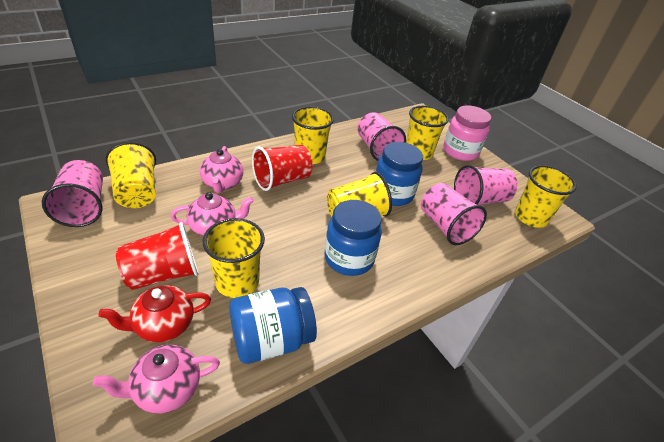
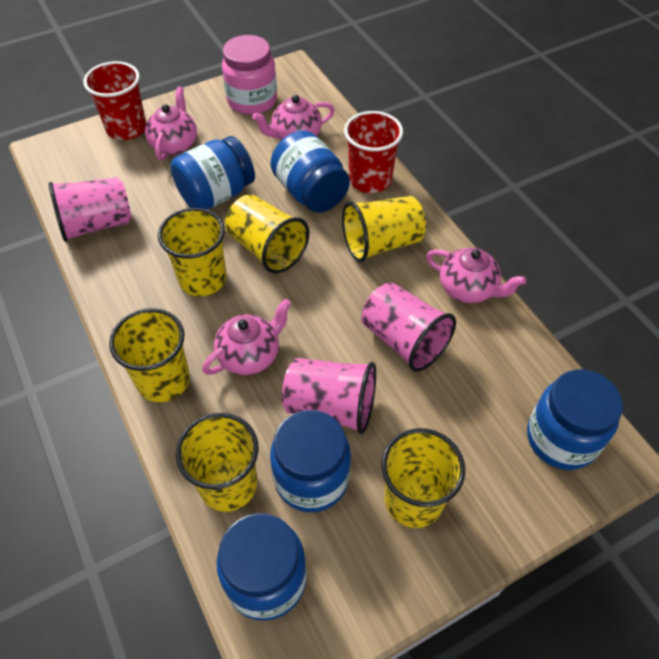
blue jar: [229,287,317,364] [324,200,382,276] [375,142,423,206] = 3 -> [170,136,255,210] [217,513,307,621] [270,131,350,213] [270,410,351,512] [527,369,623,470] = 5
pink cup: [42,160,103,227] [357,112,406,161] [421,183,487,245] [454,165,517,205] = 4 -> [49,177,131,242] [282,358,376,434] [361,282,456,372] = 3
pink teapot: [93,345,220,414] [170,192,254,236] [200,146,243,193] = 3 -> [145,87,197,161] [202,299,291,375] [252,95,335,140] [426,248,526,303] = 4
red teapot: [98,285,211,342] = 1 -> none = 0

